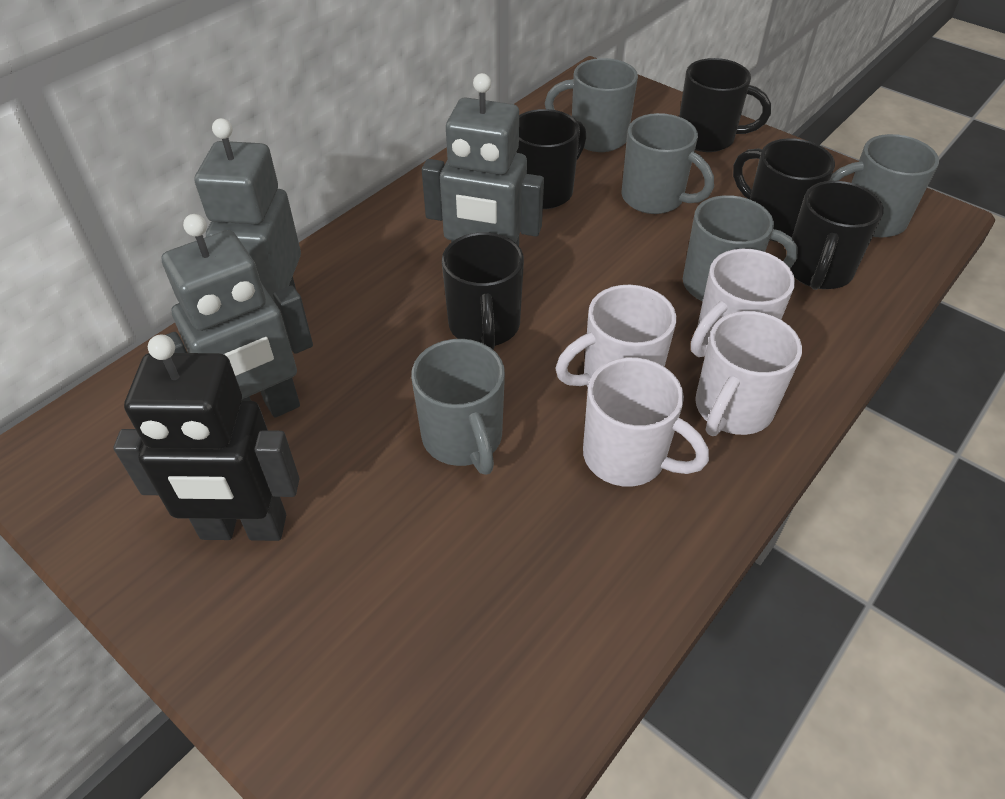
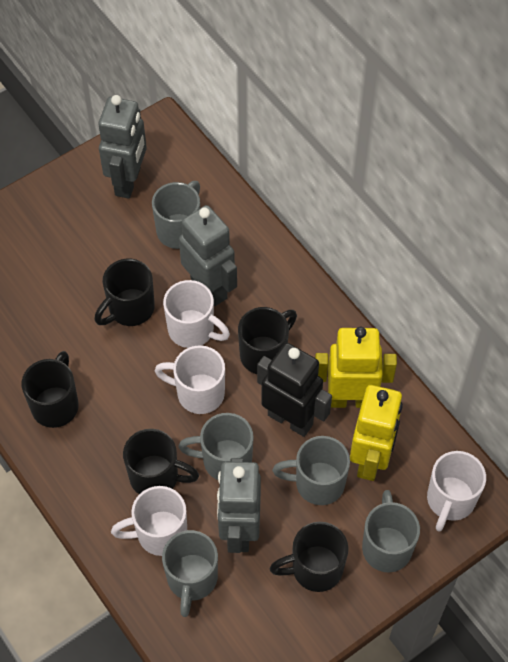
yellow robot: none = 0 -> [315,327,397,408] [350,385,403,481] = 2

